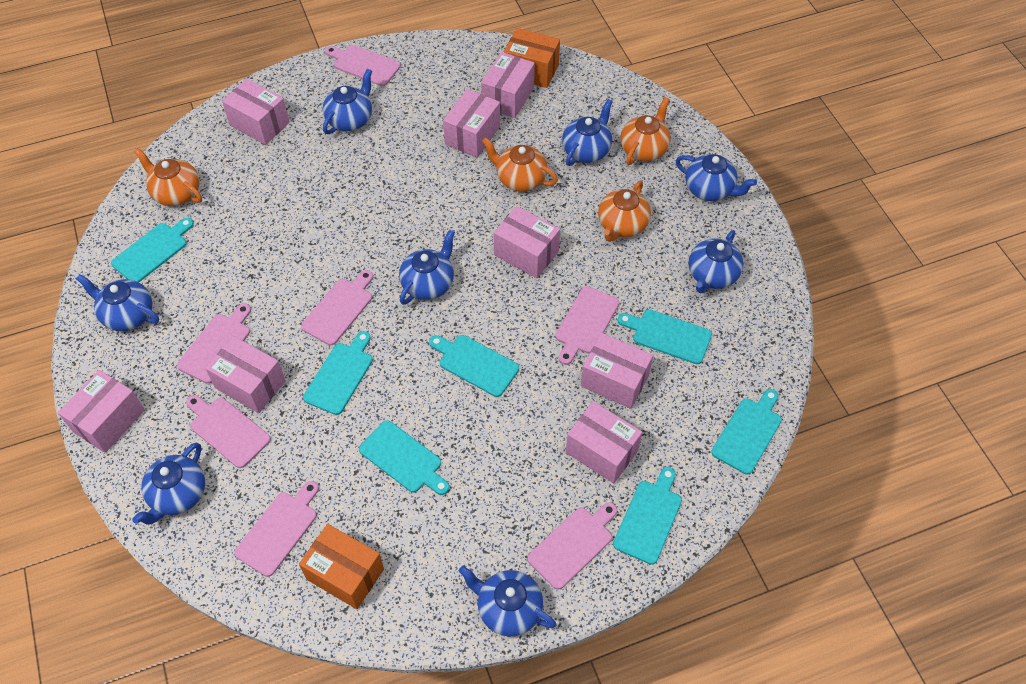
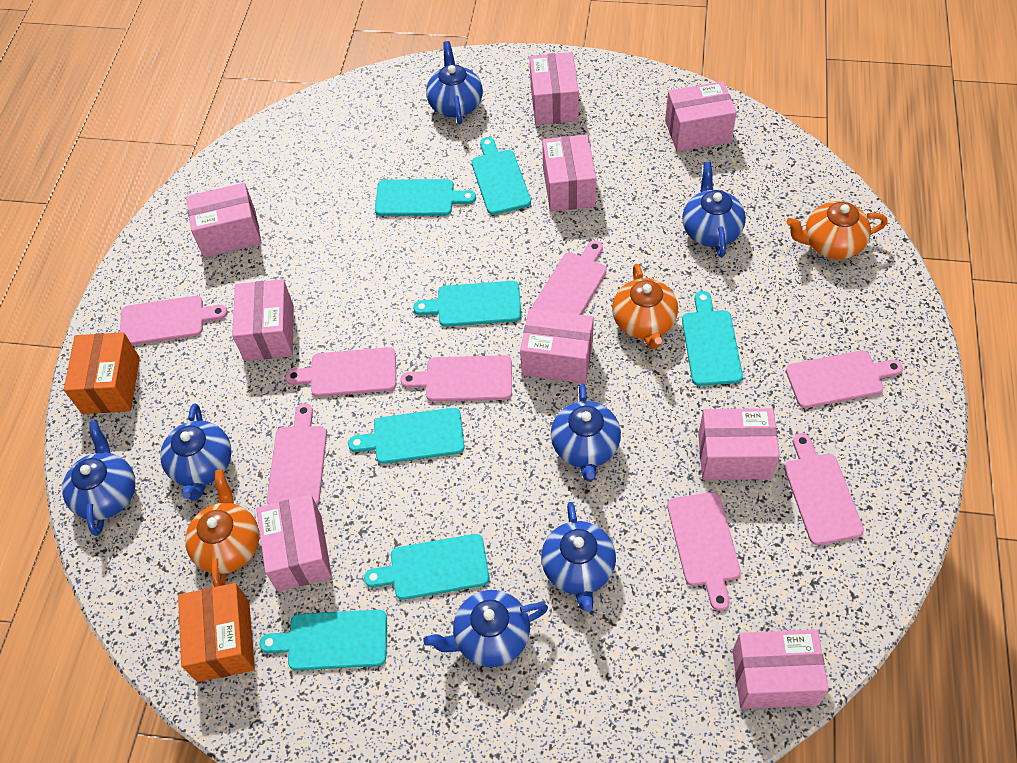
blue teapot: [76,274,159,331] [132,442,205,525] [323,68,372,134] [399,230,455,305] [459,566,556,637] [562,99,613,166] [676,154,757,201] [688,230,744,293] = 8 -> [62,421,136,536] [160,403,232,500] [423,590,548,667] [426,41,483,124] [541,502,616,612] [551,384,621,481] [682,162,746,257] = 7
orange teapot: [134,148,202,206] [482,137,558,192] [598,181,651,242] [620,97,671,165] = 4 -> [185,470,260,587] [612,264,678,349] [786,201,888,259] = 3
pink box: [58,370,145,453] [205,336,286,413] [222,79,290,145] [443,89,500,158] [481,52,535,118] [494,206,560,278] [566,401,642,484] [581,333,653,409] = 8 -> [186,183,262,258] [232,279,294,361] [257,495,332,592] [520,308,594,384] [529,52,579,125] [542,134,596,212] [665,81,737,152] [698,408,780,480] [732,629,829,709] = 9
pink cutting board: [177,303,251,384] [186,395,271,468] [234,481,319,577] [301,270,373,345] [325,45,401,86] [527,502,617,590] [555,286,619,365] = 7 -> [120,296,228,345] [267,403,327,505] [285,347,396,397] [400,355,512,402] [532,240,607,315] [667,492,741,611] [784,433,864,545] [786,350,903,408] = 8

